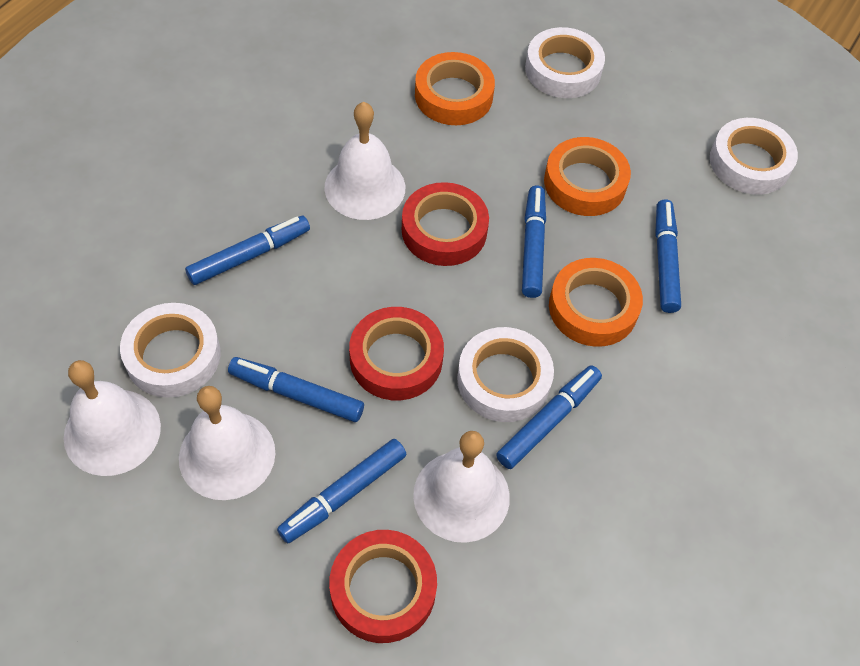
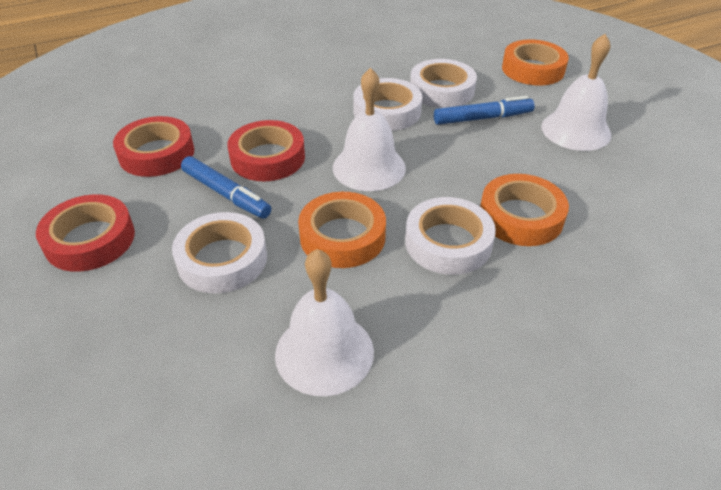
blue marker: [185,216,310,285] [228,357,364,422] [277,439,407,543] [496,365,602,469] [522,186,546,298] [655,199,681,313] = 6 -> [181,156,271,218] [434,96,535,125] = 2
white bell: [64,360,161,476] [179,386,275,500] [324,102,405,220] [413,431,510,543] = 4 -> [275,249,374,396] [333,68,406,191] [541,34,611,151] = 3

